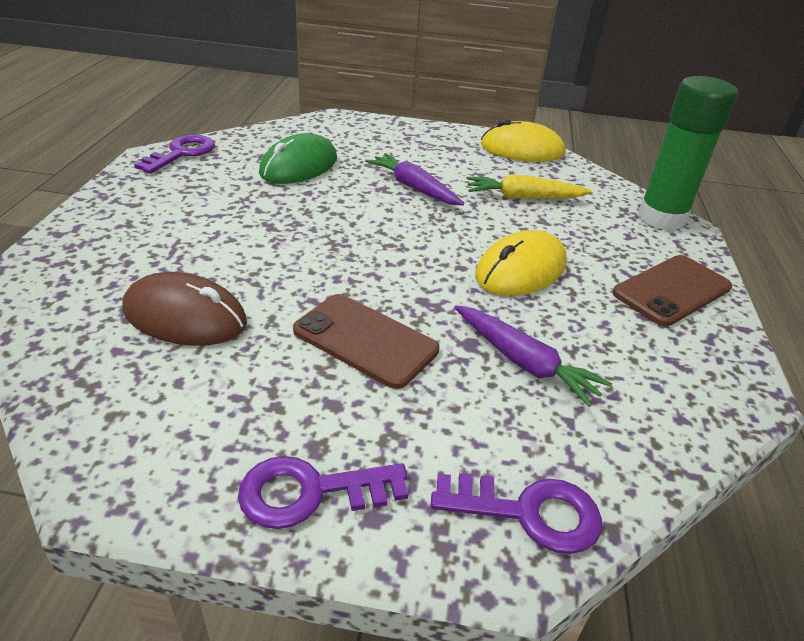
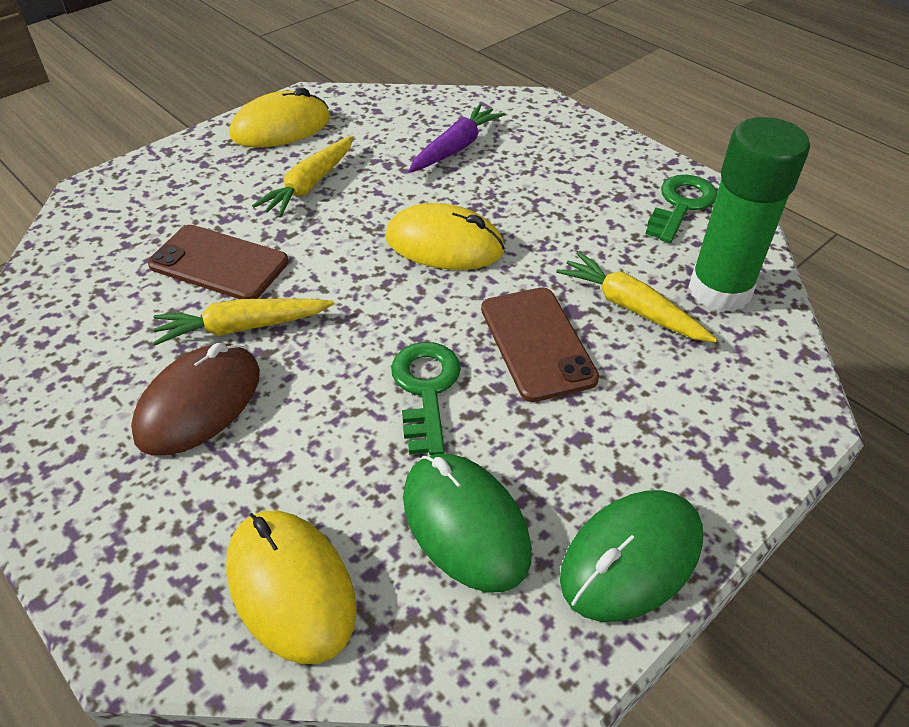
green key: none = 0 -> [391,342,461,455] [646,175,717,243] = 2
green mouse: [259,133,337,184] = 1 -> [403,454,532,592] [560,490,703,622] = 2
purple carrot: [365,153,464,206] [454,305,612,407] = 2 -> [408,104,505,173] = 1
purple key: [134,135,215,174] [238,456,408,529] [431,473,602,554] = 3 -> none = 0
yellow carrot: [466,174,592,198] = 1 -> [153,299,334,346] [252,136,354,217] [556,252,717,342] = 3
yellow mouse: [475,230,567,296] [481,119,565,162] = 2 -> [226,511,357,664] [230,88,330,147] [385,203,505,270] = 3

